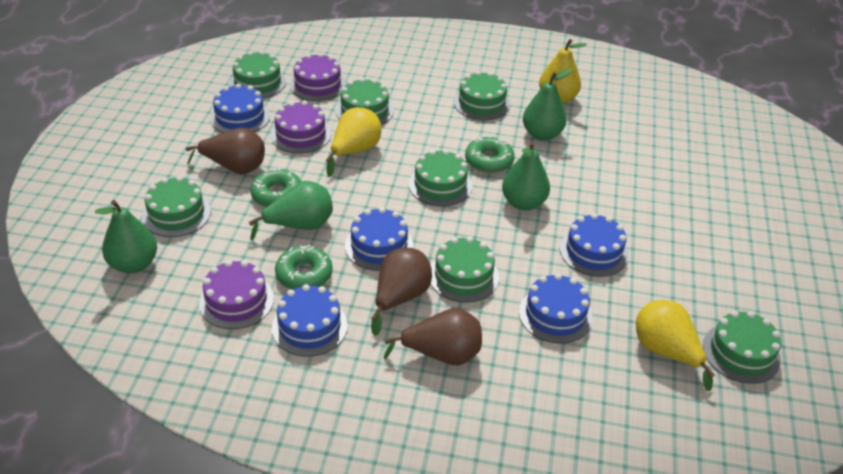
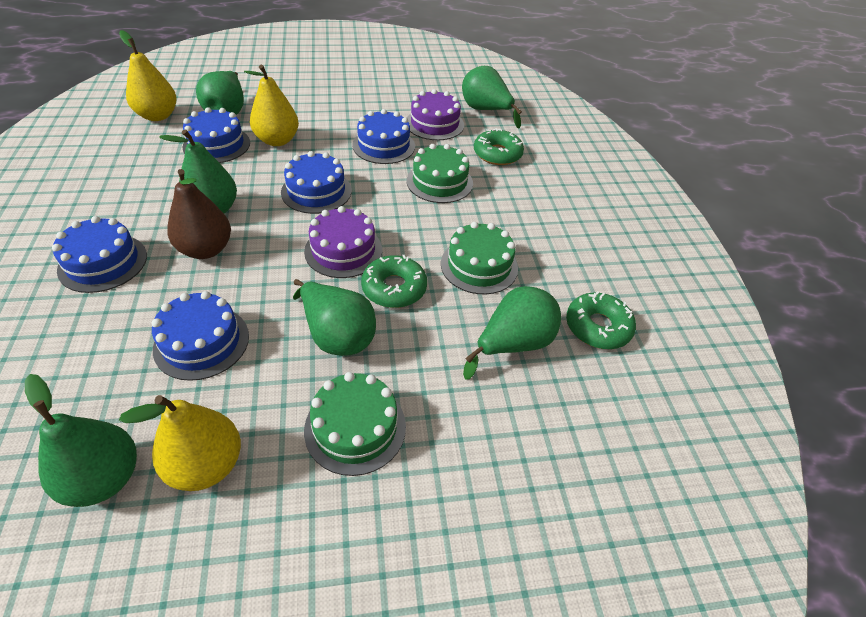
brown pear: [186,128,265,174] [371,248,432,336] [384,308,482,365] = 3 -> [167,169,231,259] = 1
green cake: [142,176,211,237] [229,51,286,98] [336,78,394,125] [409,149,472,206] [431,236,499,303] [454,71,510,120] [703,311,781,384] = 7 -> [304,372,406,476] [407,144,473,203] [441,222,518,294] = 3
green pear: [95,200,157,273] [249,181,333,240] [502,141,550,210] [523,69,572,141] = 4 -> [25,374,137,507] [159,129,237,213] [196,71,244,115] [293,279,376,356] [462,66,522,129] [463,286,561,380] = 6
purple cake: [199,260,274,329] [271,101,331,153] [290,53,346,101] = 3 -> [304,206,382,278] [407,89,464,140] = 2

